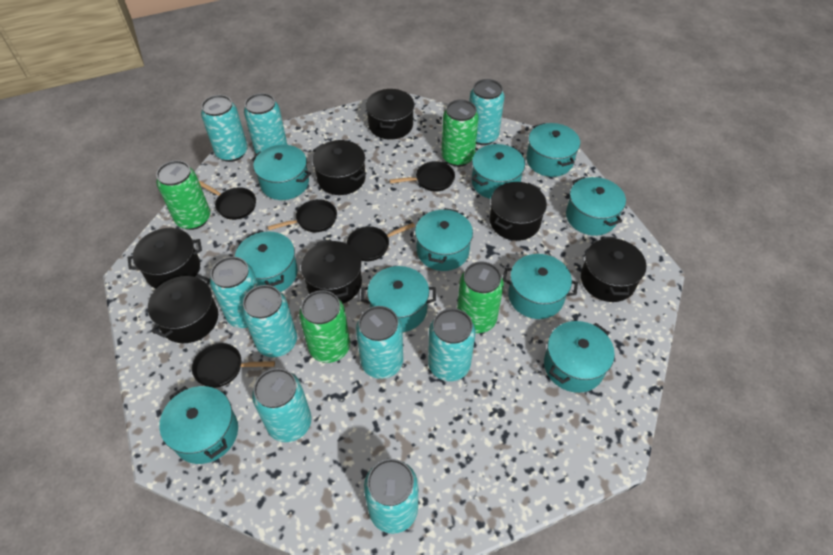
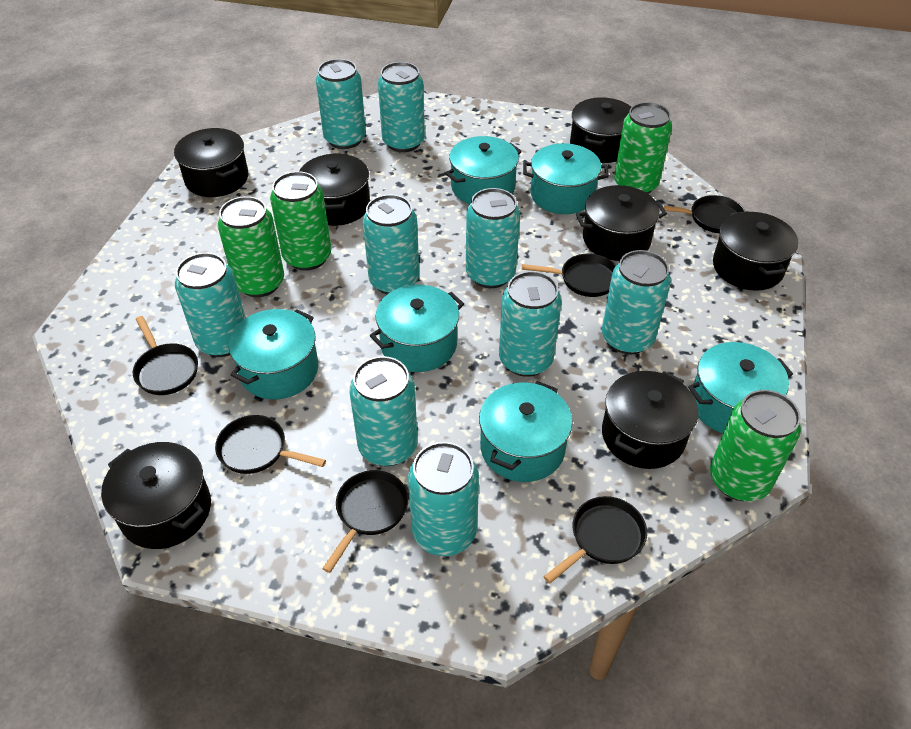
black pan: [192,343,275,388] [199,181,256,220] [267,199,337,232] [347,223,415,261] [389,161,455,192] = 5 -> [133,316,198,395] [215,415,326,474] [322,470,408,573] [522,254,616,297] [543,496,647,584] [659,195,745,233] = 6
turquoise pot: [159,386,238,464] [235,230,298,292] [251,145,311,200] [361,266,436,332] [415,208,473,271] [472,144,525,199] [503,254,578,319] [526,123,580,177] [544,321,615,393] [566,177,626,236] = 10 -> [229,309,318,400] [370,285,464,372] [445,136,522,204] [479,381,572,482] [523,143,609,214] [688,342,793,434] = 6

